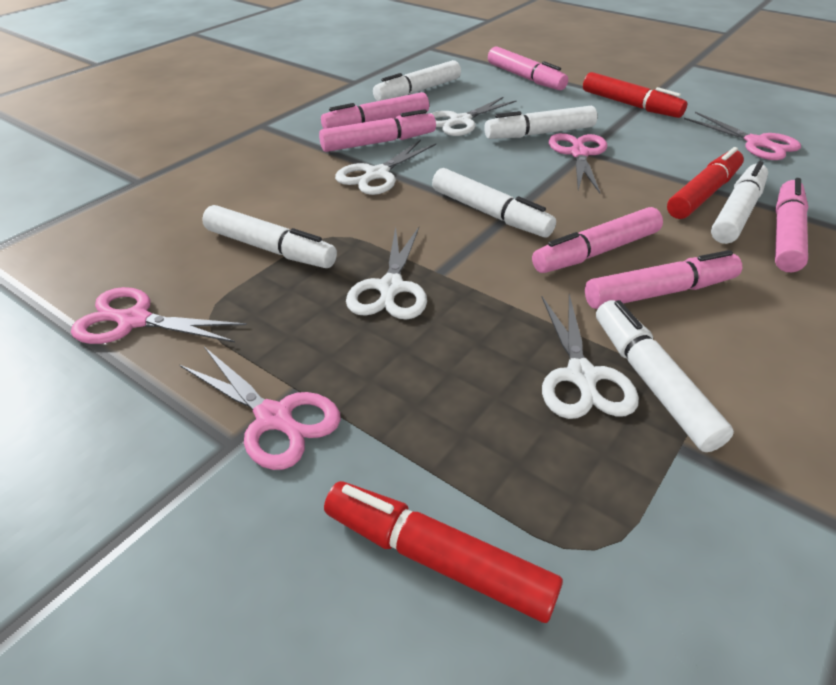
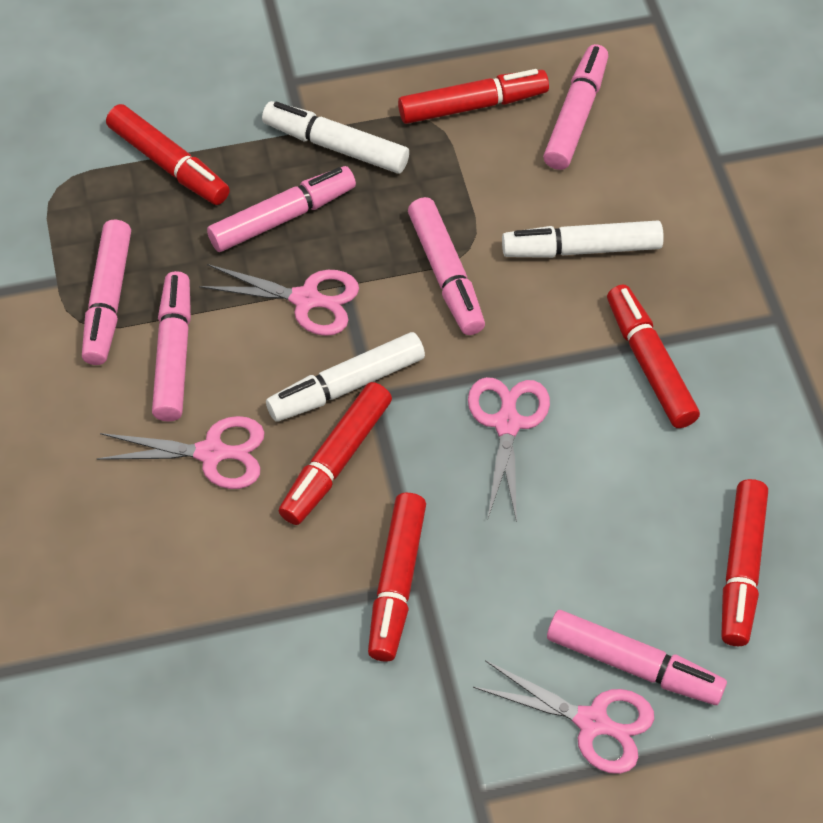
red marker: [324,481,563,623] [583,72,687,118] [667,147,744,219] = 3 -> [106,104,230,205] [279,382,392,525] [368,493,426,662] [398,69,549,124] [607,285,700,428] [721,479,768,646] = 6
white marker: [202,205,337,268] [373,60,461,101] [432,168,556,238] [484,106,597,139] [596,300,734,452] [711,161,768,244] = 6 -> [262,101,409,174] [266,332,425,422] [502,220,664,258] = 3
white scissors: [335,140,436,195] [346,227,427,319] [431,97,517,136] [542,294,639,419] = 4 -> none = 0

